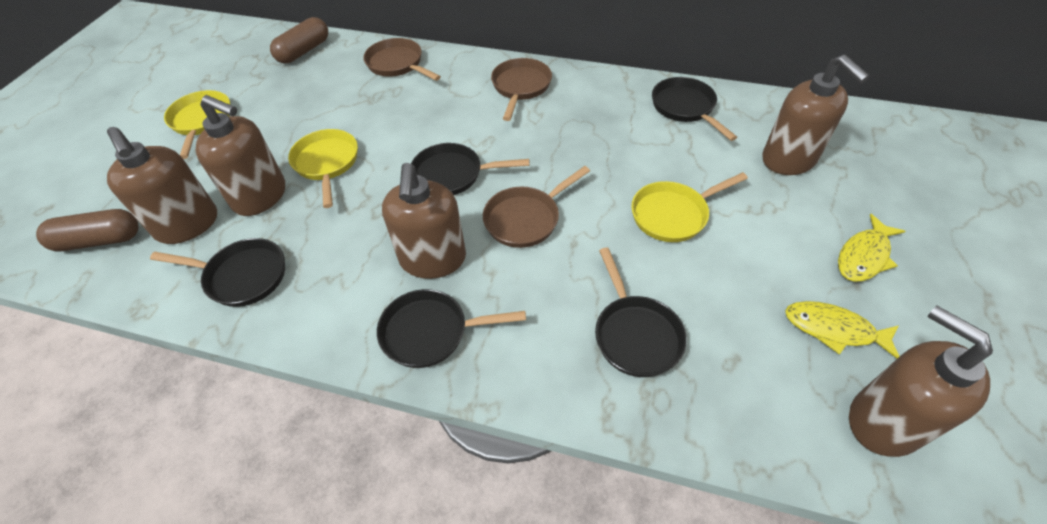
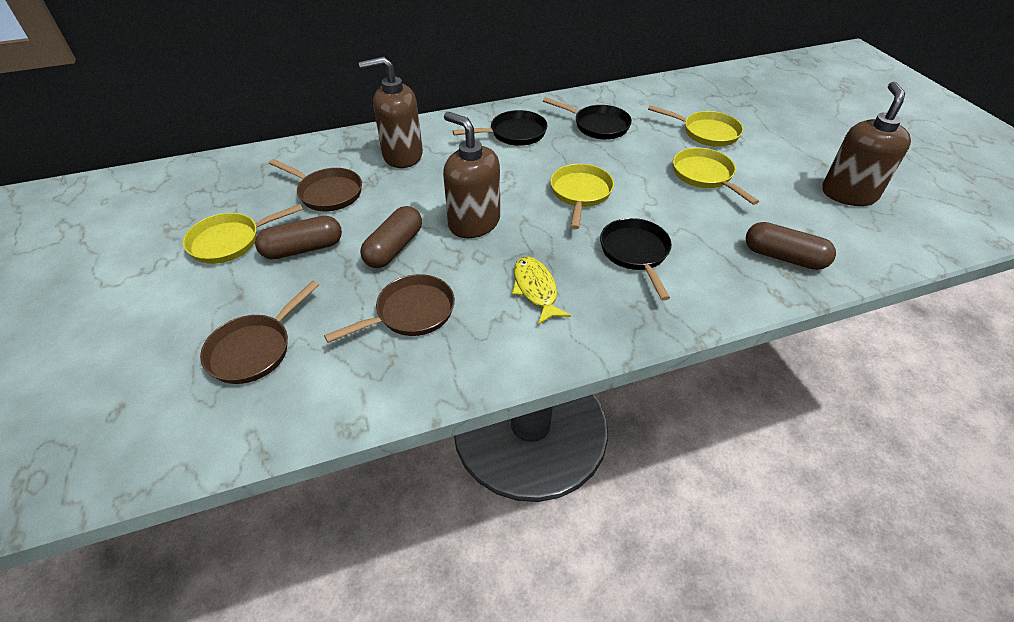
black pan: [150,238,285,307] [377,289,526,368] [411,143,530,195] [595,247,687,377] [652,77,737,141] = 5 -> [453,110,548,146] [543,97,632,139] [600,218,672,301] = 3
brown capsule: [36,209,139,251] [270,17,328,64] = 2 -> [255,216,342,259] [360,206,422,268] [746,222,836,270] = 3
brown soap dispenser: [107,127,217,244] [196,95,285,216] [382,163,466,279] [762,55,869,175] [849,306,993,457] = 5 -> [359,57,423,168] [443,112,500,238] [822,82,911,206] = 3
yellow fish: [785,301,900,358] [838,214,905,282] = 2 -> [512,257,571,325] = 1
yellow pan: [164,90,230,159] [288,129,358,208] [631,172,748,242] = 3 -> [183,204,303,264] [550,164,614,229] [648,105,743,147] [673,148,759,205] = 4

